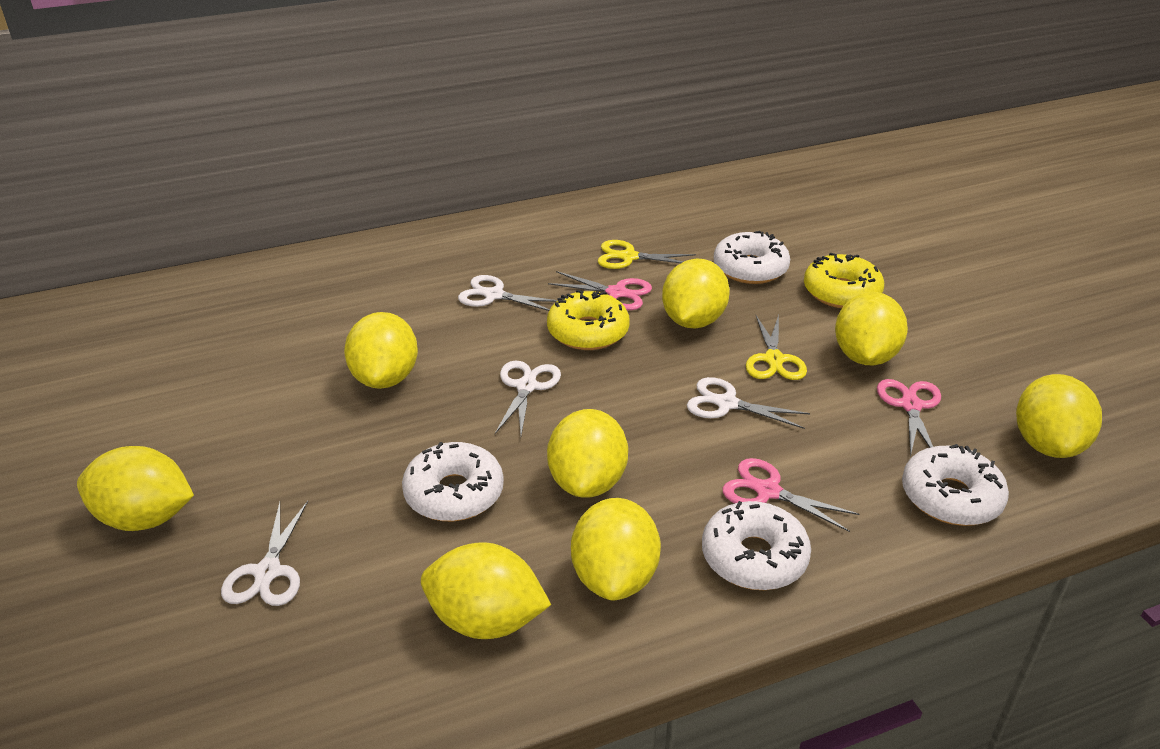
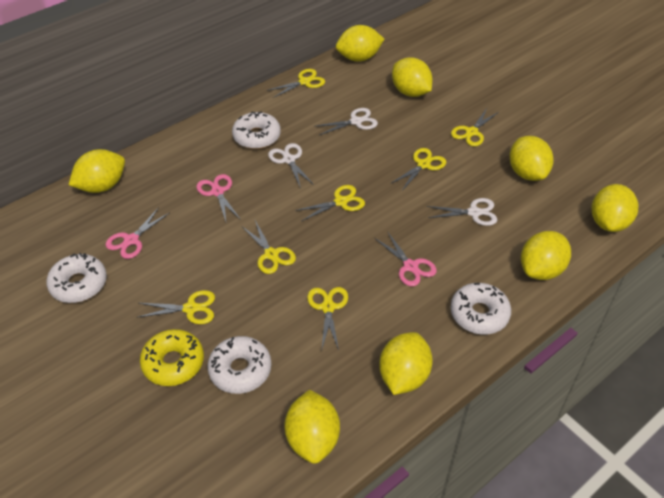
white scissors: [221,501,308,606] [458,275,558,311] [495,361,561,435] [687,377,810,429] = 4 -> [268,143,314,189] [316,108,378,135] [426,198,497,226] = 3
yellow donut: [547,290,630,350] [804,253,884,308] = 2 -> [140,329,204,386] = 1
yellow scissors: [598,240,696,269] [746,315,807,380] = 2 -> [138,290,215,324] [243,220,296,274] [266,69,325,98] [295,185,365,221] [307,287,348,350] [390,148,446,191] [451,108,499,147] = 7

